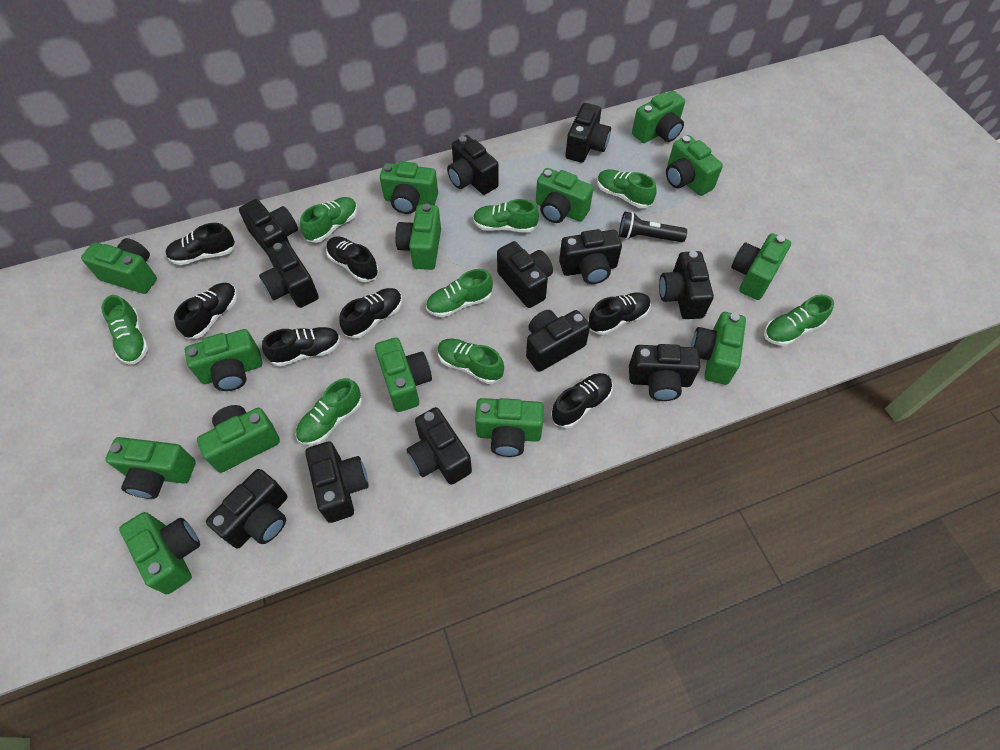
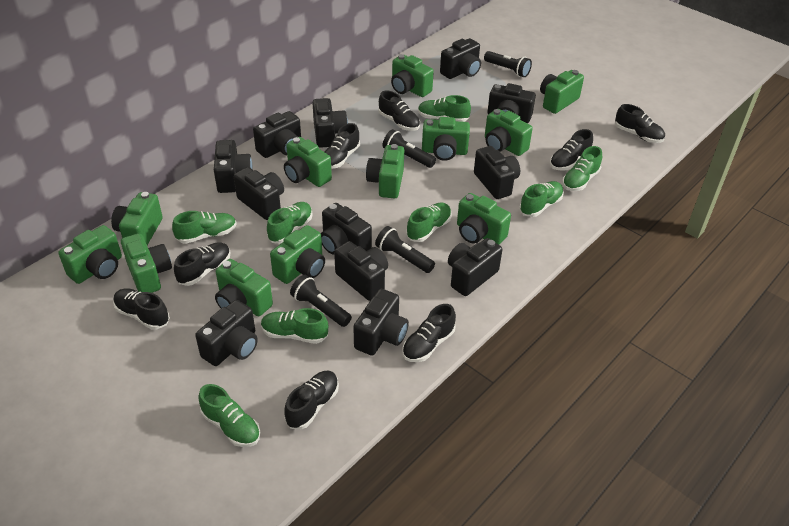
black flashlight: [619,212,687,242] = 1 -> [290,275,352,327] [375,226,435,273] [383,129,436,168] [484,51,532,77] = 4
black shoe: [166,223,236,265] [174,283,237,339] [262,327,341,367] [326,236,379,282] [339,288,402,339] [551,373,613,428] [588,292,651,335] = 7 -> [113,288,170,330] [174,242,230,286] [284,371,339,429] [325,123,360,169] [378,91,420,131] [402,304,456,362] [550,129,593,171] [615,104,665,143] = 8
green camera: [81,238,157,294] [106,437,196,499] [119,512,200,594] [185,329,262,391] [197,405,280,473] [375,338,432,412] [380,161,438,214] [395,204,441,270] [475,398,544,457] [536,168,594,223] [632,91,685,143] [666,135,723,196] [691,312,746,385] [731,233,791,300] = 14 -> [58,225,122,284] [111,192,163,245] [121,233,172,293] [215,259,273,316] [270,225,325,284] [284,137,332,187] [366,144,404,198] [391,54,434,97] [422,117,470,161] [457,193,511,245] [485,109,533,156] [540,70,584,114] = 12

